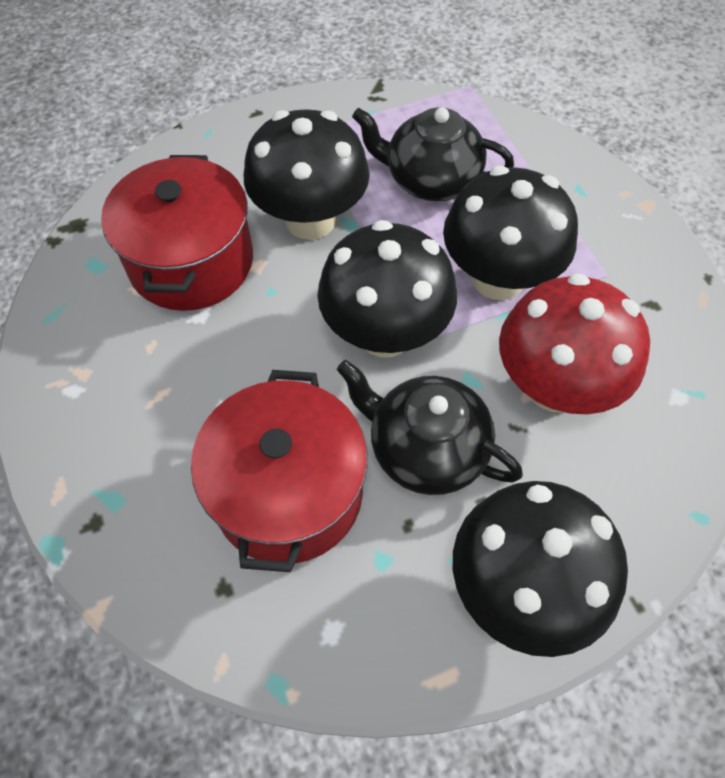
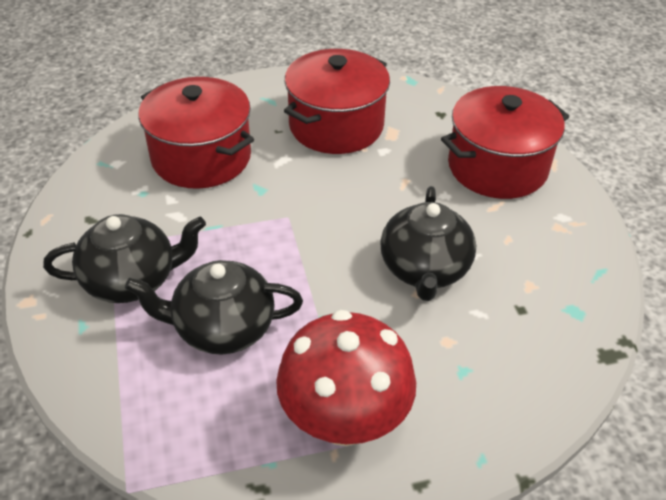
black mushroom: [244,109,370,240] [317,220,457,357] [443,166,578,300] [453,481,628,657] = 4 -> none = 0
black teapot: [337,360,523,495] [352,107,514,201] = 2 -> [43,214,206,303] [125,260,303,354] [380,186,476,301] = 3
red pot: [101,155,253,311] [191,370,368,572] = 2 -> [138,77,254,189] [284,49,390,154] [441,86,569,199] = 3

